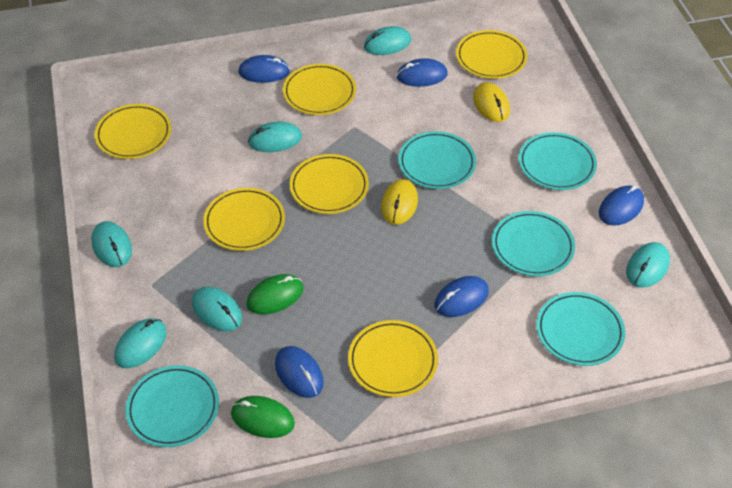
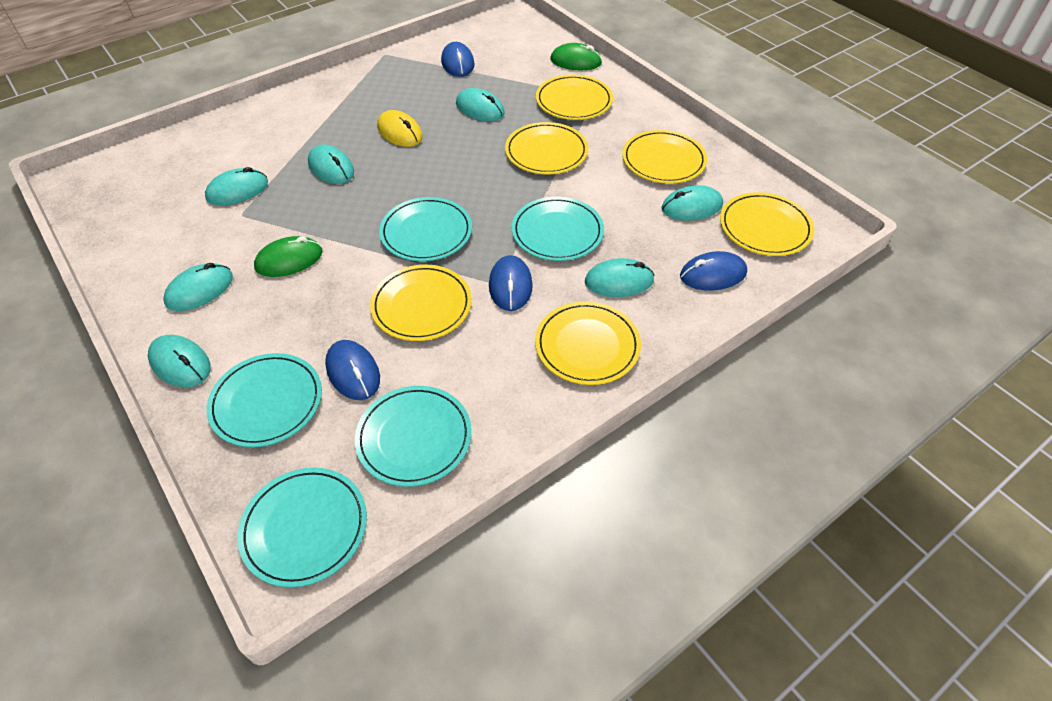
blue mouse: [238,55,290,83] [275,346,324,398] [396,58,448,87] [434,276,489,317] [599,185,644,226] = 5 -> [325,340,380,400] [441,42,475,77] [489,255,533,311] [680,251,747,291] = 4
turquoise mouse: [91,221,132,267] [114,318,167,368] [192,286,242,331] [248,122,302,152] [364,26,411,55] [626,242,670,288] = 6 -> [148,335,211,387] [163,263,233,311] [205,167,268,206] [308,144,354,184] [456,88,505,121] [585,258,654,297] [661,185,723,221] = 7
yellow mouse: [381,179,418,225] [473,82,510,122] = 2 -> [377,110,423,147] = 1

